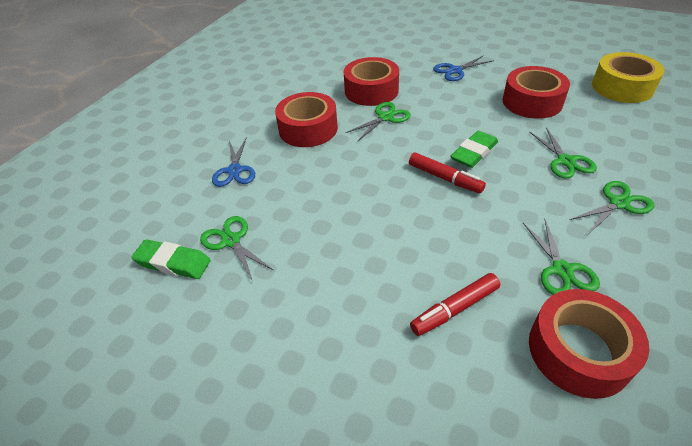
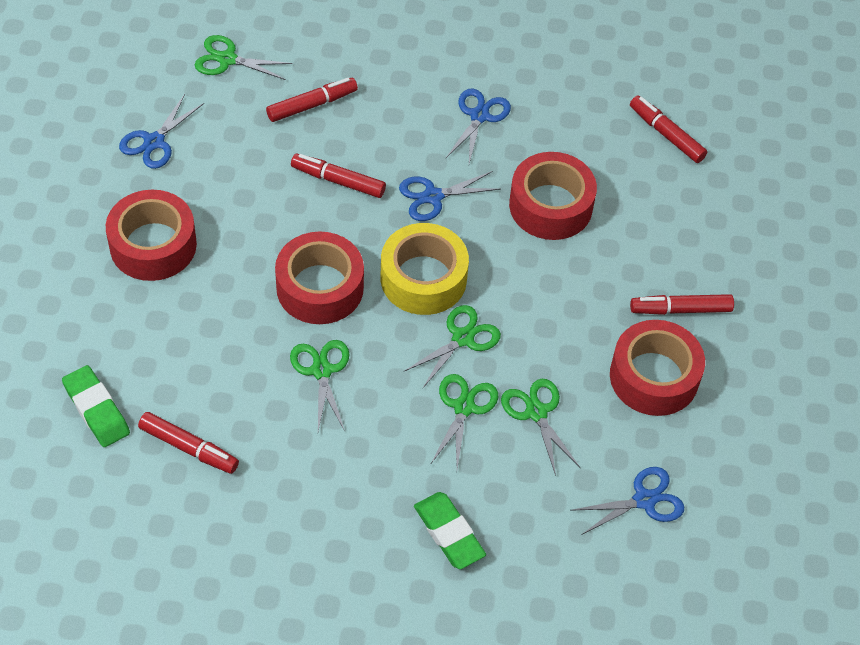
blue scissors: [212,137,255,187] [433,55,494,81] = 2 -> [119,94,204,169] [399,171,501,221] [446,89,511,163] [570,467,684,535] = 4
red marker: [409,153,486,193] [410,273,500,336] = 2 -> [138,412,239,474] [266,78,358,122] [291,153,386,198] [630,96,707,163] [630,294,734,315] = 5

